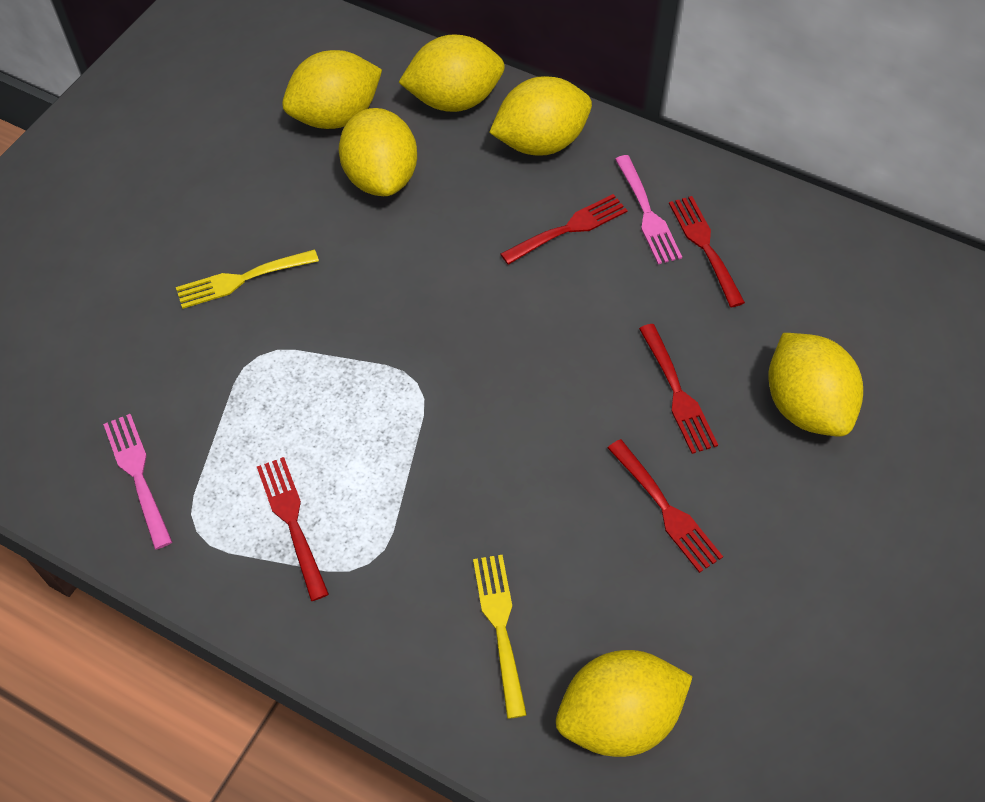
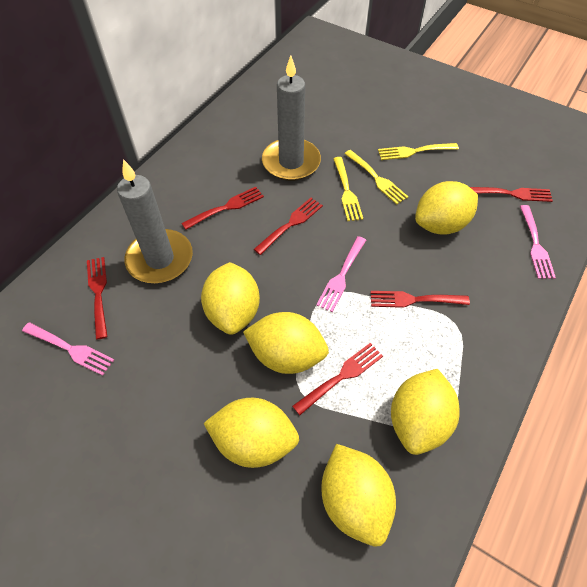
grey candle: none = 0 -> [117,159,193,283] [262,56,321,181] = 2
pink fork: [103,414,172,550] [615,155,682,264] = 2 -> [22,322,114,376] [316,236,366,312] [520,205,556,279] = 3
red fork: [257,457,329,601] [500,194,628,265] [608,439,723,573] [639,324,718,454] [669,196,745,307] = 5 -> [87,257,108,340] [181,187,264,230] [254,198,323,255] [292,343,383,415] [371,291,470,308] [470,187,553,202] = 6
yellow fork: [176,249,319,309] [473,555,527,719] = 2 -> [333,157,363,221] [344,150,408,204] [378,143,459,160] = 3

